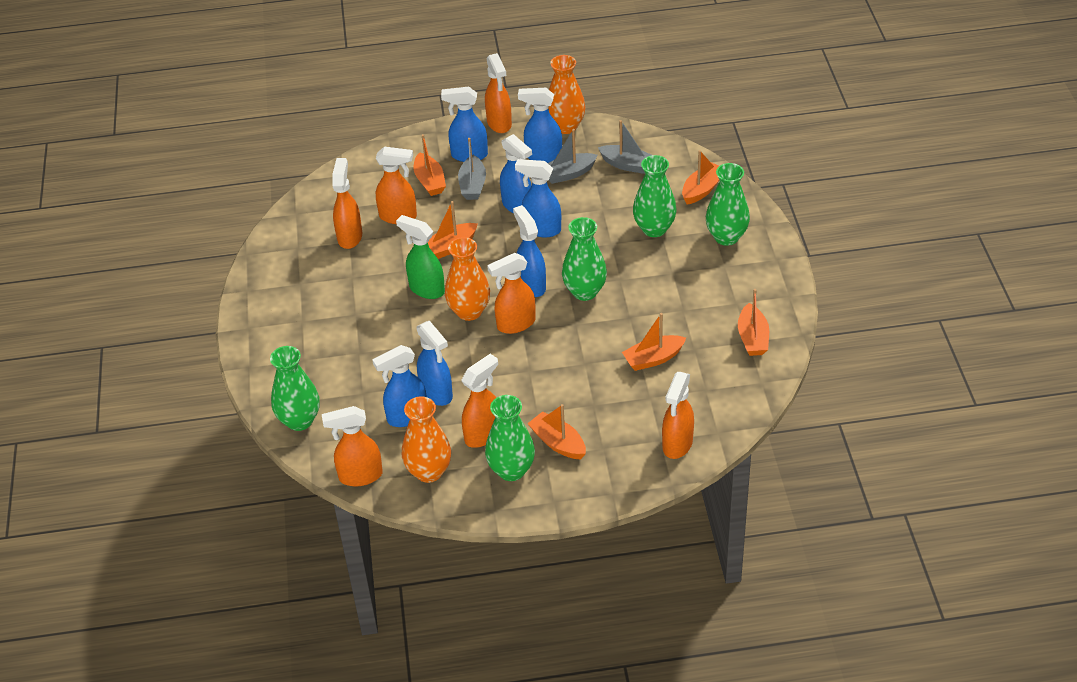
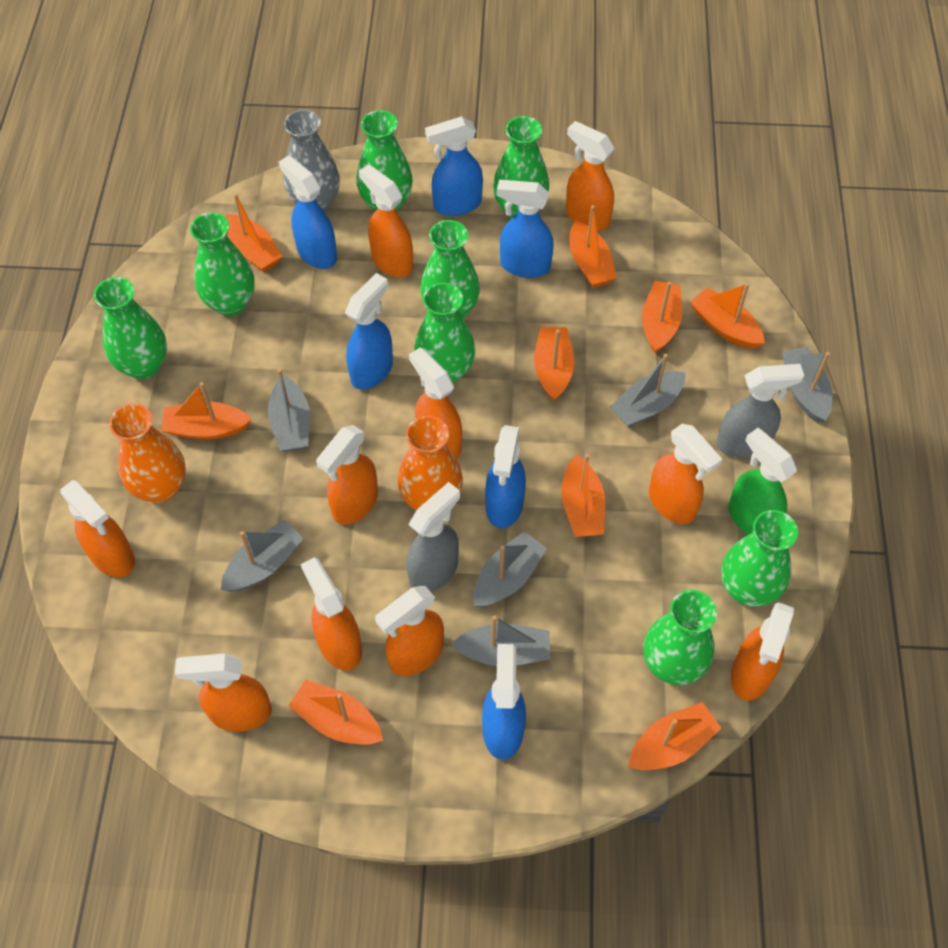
blue spray bottle: [372,345,427,427] [416,321,453,406] [441,87,488,162] [500,134,532,213] [513,205,546,297] [515,159,561,237] [518,88,562,163] = 7 -> [279,156,337,269] [345,273,393,390] [425,116,483,216] [482,644,526,760] [485,425,526,528] [497,180,554,278] = 6
green vase: [270,346,320,431] [485,395,535,481] [562,217,607,301] [633,155,677,237] [706,163,750,246] = 5 -> [94,277,167,379] [190,212,255,316] [356,110,413,211] [414,283,475,383] [420,220,480,318] [493,116,549,219] [643,590,717,685] [721,510,798,607] = 8
grey boat: [458,138,486,200] [548,129,598,184] [598,120,652,174] = 3 -> [221,520,304,592] [268,369,310,452] [451,615,550,666] [474,531,547,608] [610,354,686,427] [782,347,832,423] = 6
grey spray bottle: none = 0 -> [406,482,460,592] [716,364,804,458] = 2
grey vase: none = 0 -> [283,110,340,212] = 1
orange boat: [414,134,446,196] [428,201,478,259] [527,404,586,459] [622,313,686,371] [682,150,719,205] [738,289,769,356] = 6 -> [161,382,252,440] [225,194,282,272] [288,680,383,745] [534,327,575,401] [561,454,605,537] [570,205,617,288] [628,702,721,770] [642,281,682,353] [690,283,765,349] = 9
orange spray bottle: [322,406,383,486] [332,158,362,249] [376,146,417,224] [461,354,498,448] [485,53,512,133] [487,253,536,334] [662,372,694,459] = 7 -> [60,480,135,577] [175,653,272,731] [301,557,362,671] [316,425,378,525] [359,164,413,277] [375,586,444,676] [409,347,462,459] [566,121,615,231] [649,424,722,524] [731,602,794,701] = 10
orange vase: [402,396,451,483] [445,237,490,321] [548,55,585,134] = 3 -> [109,403,186,503] [398,416,463,510] = 2

